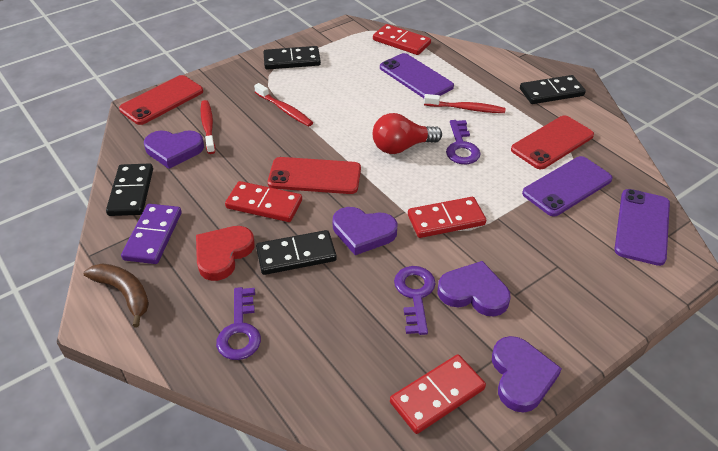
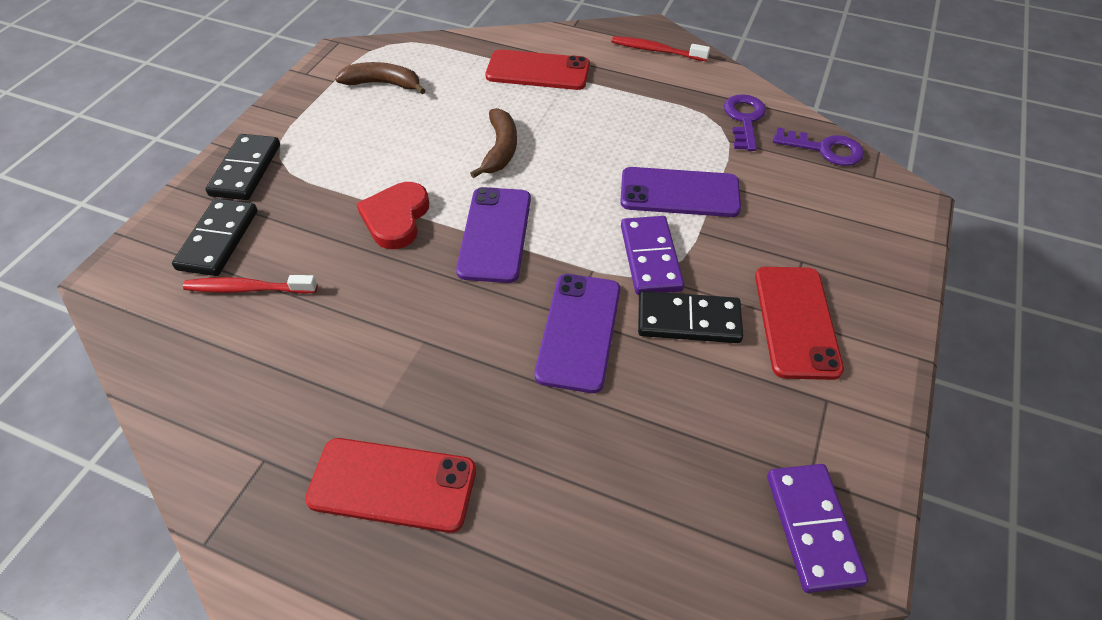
black domino: [106,163,153,216] [256,230,337,275] [263,46,321,70] [520,75,586,104] = 4 -> [172,198,258,276] [206,134,280,200] [638,291,743,343] = 3
brown banana: [83,263,149,328] = 1 -> [335,62,426,94] [470,108,517,178] = 2
purple domino: [121,204,182,264] = 1 -> [621,216,684,295] [767,464,868,593] = 2
purple heart: [144,130,204,169] [332,207,398,255] [437,261,510,317] [492,336,562,413] = 4 -> none = 0
purple key: [216,287,261,360] [394,266,436,335] [446,120,481,164] = 3 -> [724,94,766,151] [773,128,864,166] = 2
red domino: [225,181,302,222] [373,24,431,55] [390,354,486,434] [408,197,486,238] = 4 -> none = 0
red light bulb: [373,113,442,154] = 1 -> none = 0
red toothbrush: [201,100,215,154] [254,83,313,127] [424,94,506,113] = 3 -> [183,275,317,294] [611,36,710,61] = 2

